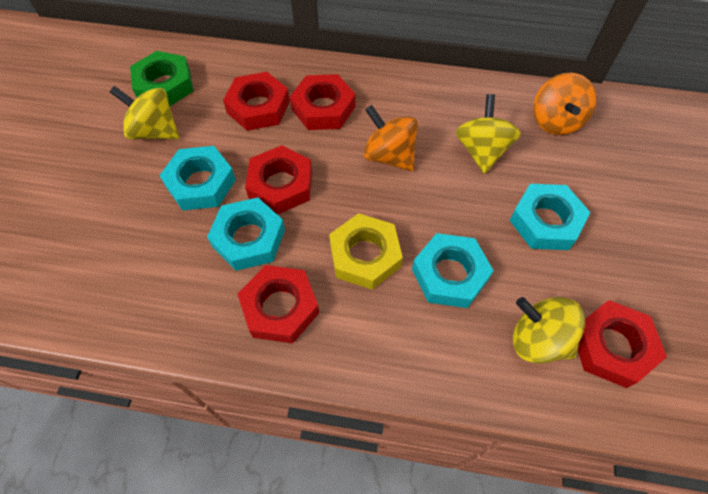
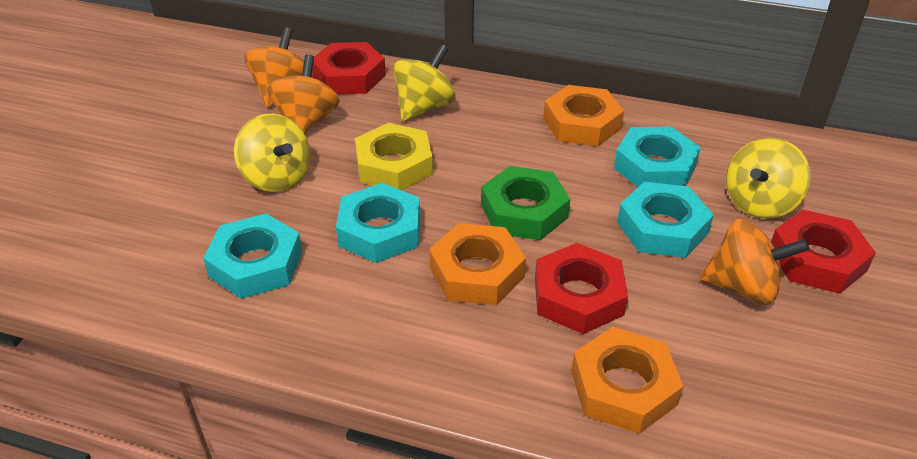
orange nut: none = 0 -> [429,223,526,305] [543,85,624,146] [571,327,683,434] = 3
orange spinning top: [364,105,418,171] [533,73,596,135] = 2 -> [244,27,312,108] [267,54,340,134] [699,219,809,305] = 3
red nut: [223,72,290,131] [238,265,319,343] [245,145,312,215] [290,74,355,130] [578,300,667,388] = 5 -> [312,42,386,94] [535,243,628,334] [771,210,876,294] = 3

